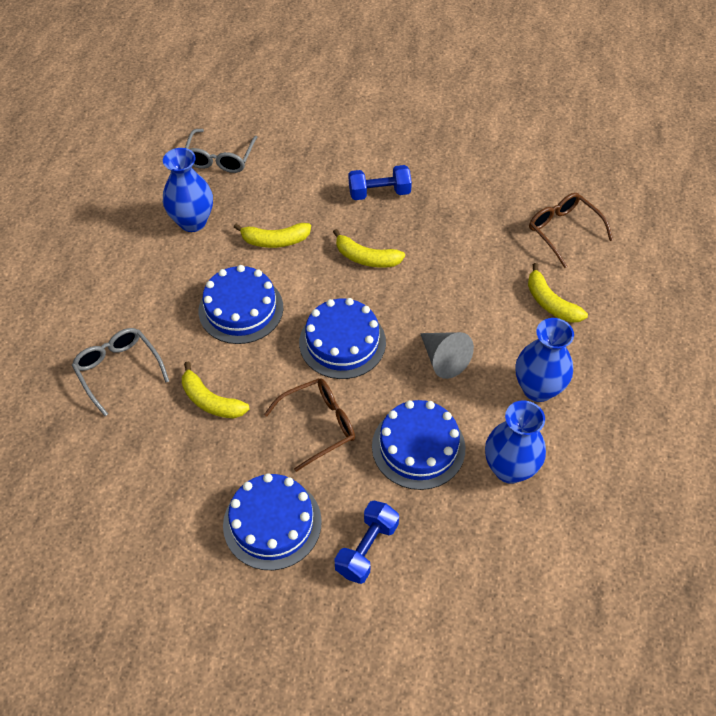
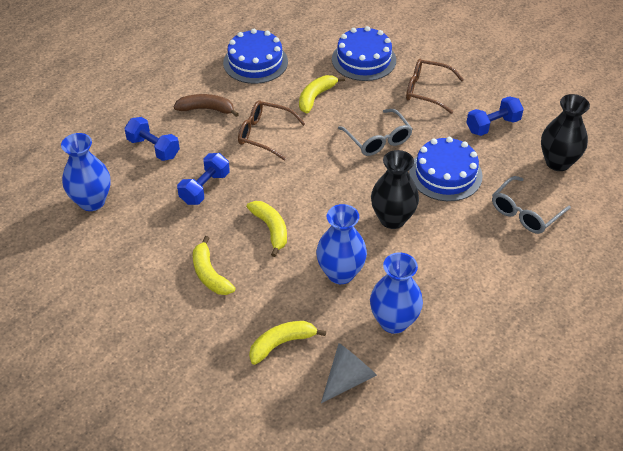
black vase: none = 0 -> [371,150,419,229] [541,94,590,171] = 2
blue cake: [199,265,283,344] [223,473,322,570] [299,298,386,379] [372,400,465,490] = 4 -> [223,29,288,84] [332,26,396,81] [409,137,482,201] = 3
blue dumbbell: [334,501,399,584] [349,165,412,200] = 2 -> [124,117,180,161] [177,153,230,205] [466,96,524,136] = 3
brown banana: none = 0 -> [174,94,239,117] = 1

